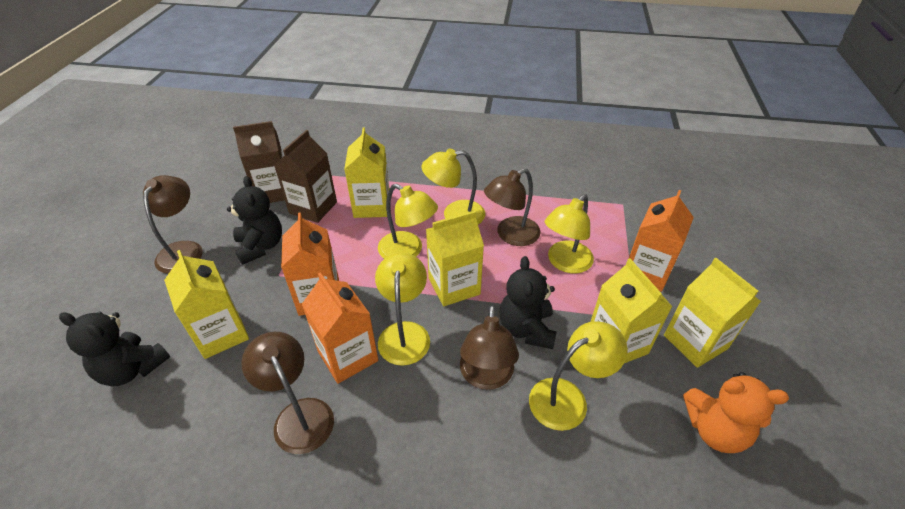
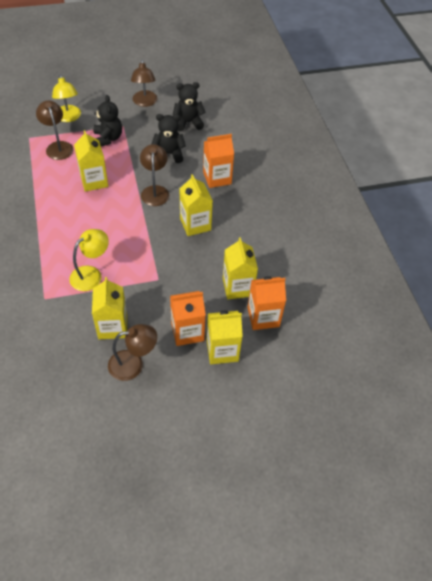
brown carton: [233,121,285,203] [274,130,337,223] = 2 -> none = 0
orange teddy bear: [683,372,789,453] = 1 -> none = 0
yellow lamp: [375,253,430,366] [378,184,438,259] [421,148,485,224] [529,321,628,431] [545,194,594,273] = 5 -> [52,74,81,122] [69,229,109,291] = 2

